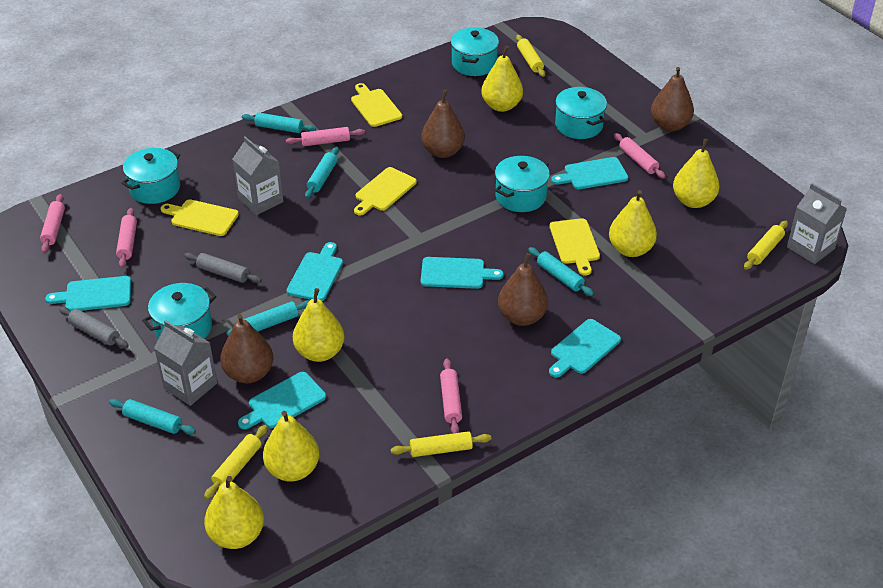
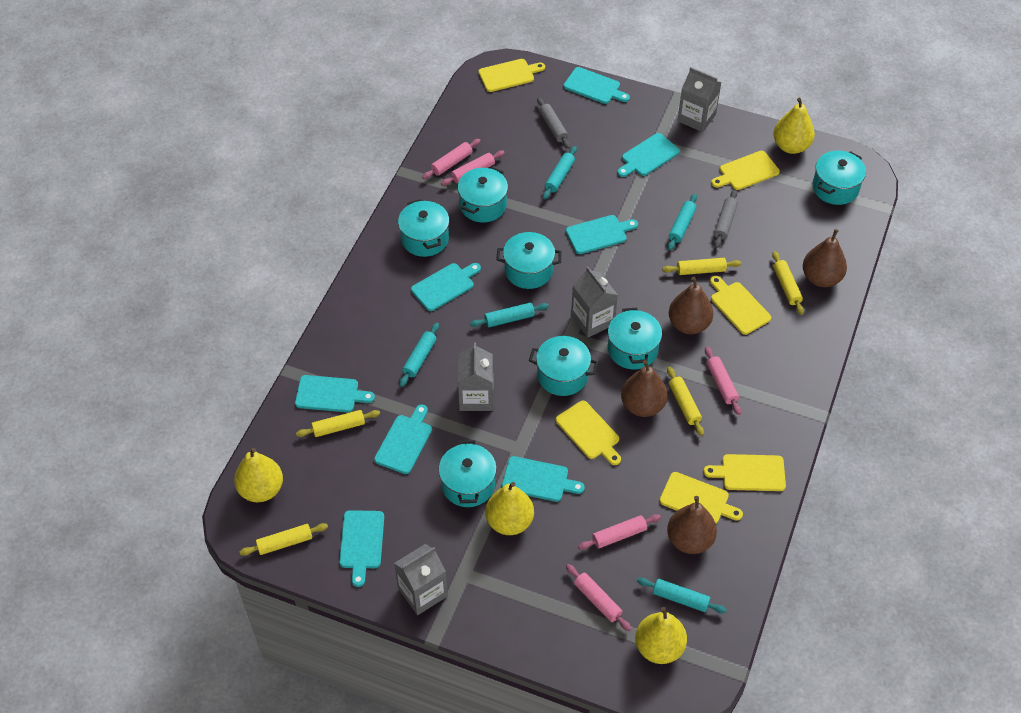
grey carton: [154,320,217,406] [233,136,284,215] [787,183,847,264] = 3 -> [394,544,448,615] [458,342,493,411] [571,267,618,337] [678,67,722,132] = 4
turquoise cutting board: [45,276,131,311] [238,372,326,429] [286,242,343,301] [421,257,504,289] [549,319,621,378] [551,157,628,189] = 6 -> [295,375,375,412] [339,510,384,587] [374,404,432,474] [411,263,481,311] [502,456,585,502] [564,67,630,104] [566,215,638,254] [617,133,680,177] = 8
turquoise pot: [121,148,180,204] [142,283,217,339] [450,27,499,76] [495,156,550,212] [555,87,607,139] = 5 -> [398,199,449,257] [439,440,497,507] [458,167,508,222] [496,232,562,289] [529,336,598,396] [608,308,662,369] [813,151,866,205] = 7
yellow cutting board: [161,199,239,236] [351,83,402,127] [354,167,417,215] [549,218,600,276] = 4 -> [479,59,545,92] [556,401,621,465] [660,472,743,524] [703,454,786,491] [710,276,771,335] [711,151,780,190] = 6
yellow pear: [204,476,264,549] [263,411,319,481] [293,288,344,362] [481,46,523,112] [609,190,657,257] [673,139,719,208] = 6 -> [234,448,283,502] [485,482,534,535] [635,607,687,664] [773,98,815,154] = 4
yellow rolling pin: [204,425,268,499] [391,431,491,457] [516,35,545,77] [744,221,788,270] = 4 -> [240,523,328,556] [296,410,380,437] [662,258,741,275] [667,367,704,436] [772,251,804,315] = 5

